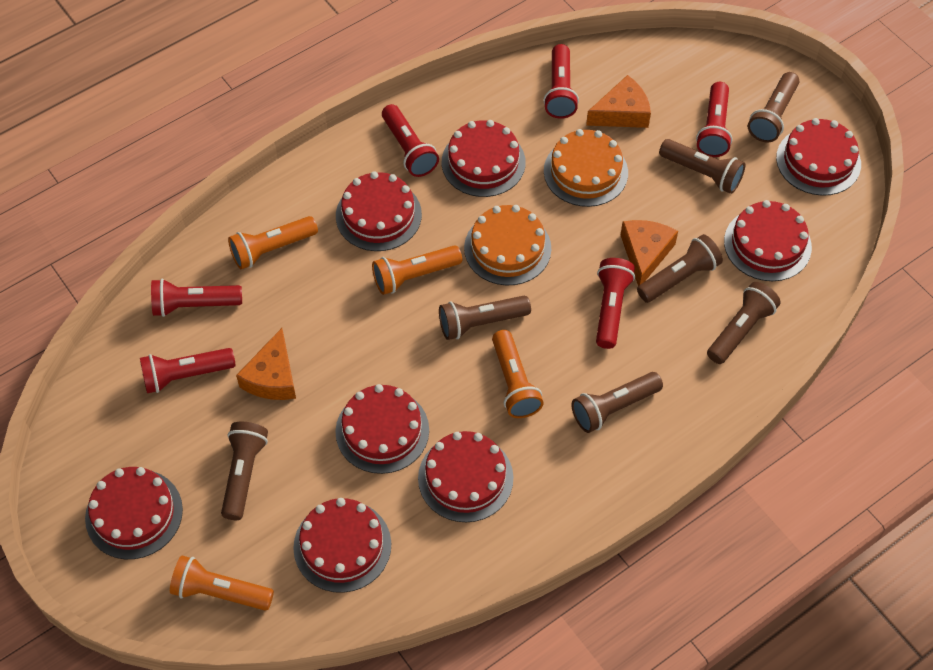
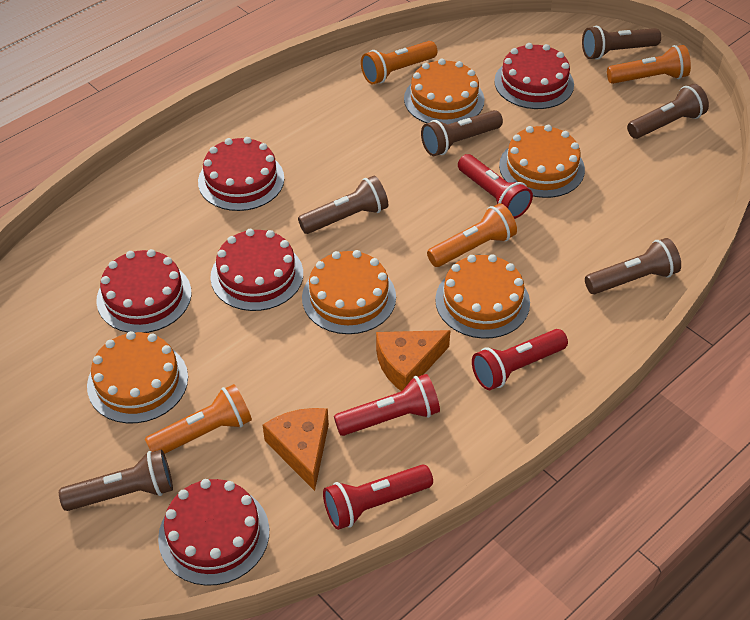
brown flashlight: [221,422,268,520] [439,296,531,340] [571,372,663,433] [637,234,723,303] [659,139,745,194] [707,282,781,364] [748,72,800,143] = 7 -> [59,450,173,511] [298,176,388,234] [421,110,503,156] [582,26,661,60] [585,238,681,294] [627,84,709,139] = 6
orange cake: [464,205,551,285] [544,129,628,207] = 2 -> [87,331,188,423] [302,250,396,334] [404,59,484,124] [435,254,530,339] [499,125,585,198] = 5
orange cheese: [236,328,296,400] [586,75,651,128] [621,220,678,286] = 3 -> [263,408,329,491] [376,330,451,391] = 2
red cake: [85,467,183,559] [293,498,391,593] [335,384,429,474] [336,171,422,251] [418,431,513,522] [442,120,526,197] [724,200,812,281] [776,118,861,196] = 8 -> [96,249,191,333] [158,479,269,586] [198,137,284,211] [210,229,303,311] [494,43,574,109] = 5
red flashlight: [140,348,236,393] [151,279,242,317] [382,104,439,177] [543,44,579,119] [596,258,635,349] [696,82,732,157] = 6 -> [323,464,433,530] [334,374,440,436] [458,154,533,219] [472,329,568,390] = 4

